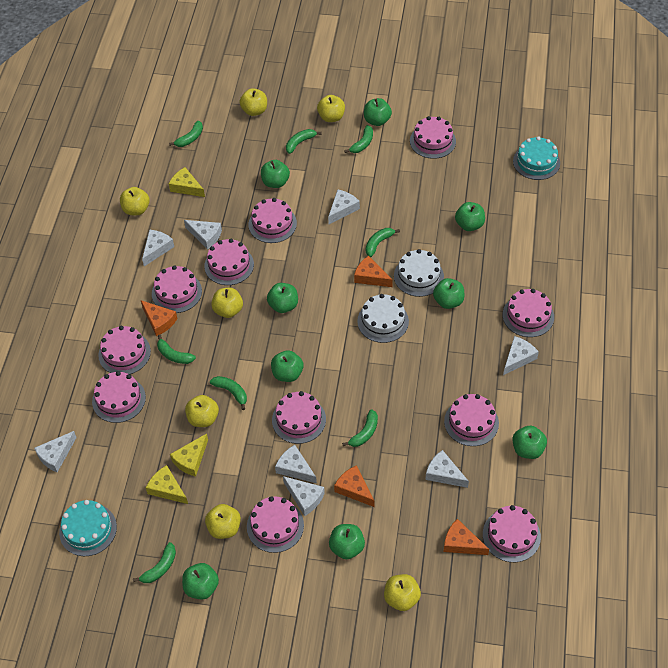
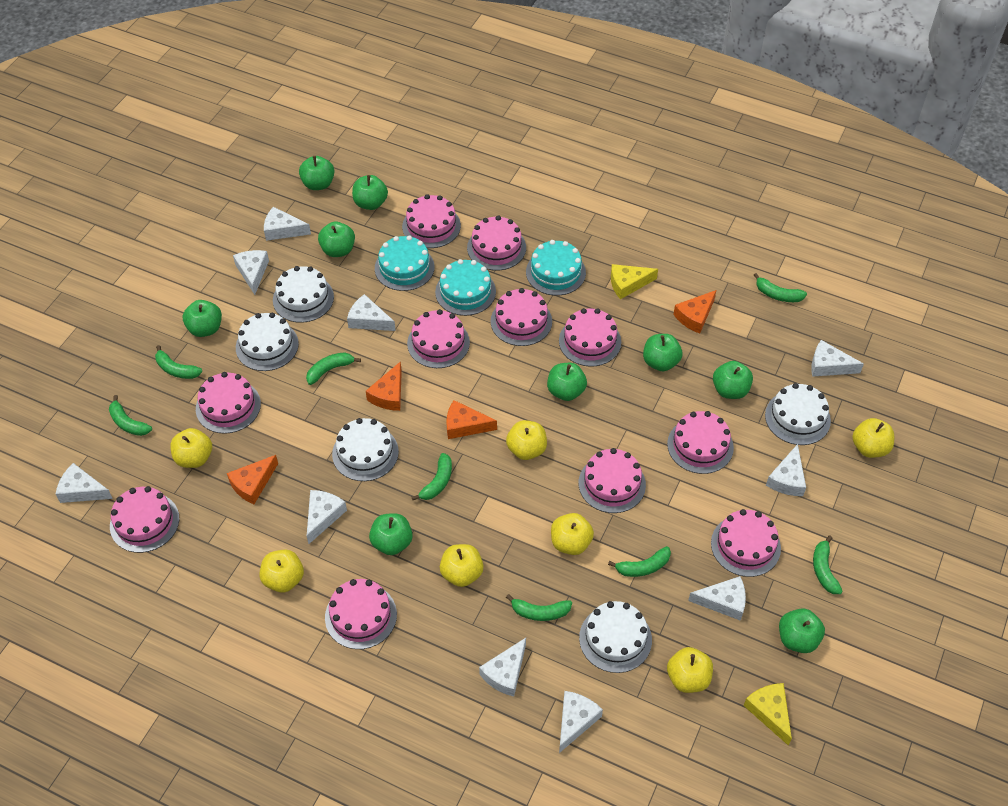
turquoise cake: [59,500,117,556] [513,136,560,180] = 2 -> [375,235,435,291] [435,259,496,316] [526,240,586,296] = 3
white cake: [357,294,409,343] [394,249,444,297] = 2 -> [236,313,299,371] [273,266,334,323] [332,418,399,481] [579,601,652,673] [765,383,831,445] = 5
white cheese: [34,431,77,473] [142,230,174,266] [184,220,222,250] [275,445,317,483] [283,476,325,516] [328,189,360,224] [425,450,469,488] [503,336,539,375] = 8 -> [56,463,113,503] [233,250,269,295] [264,207,311,241] [307,490,347,544] [347,294,396,331] [479,638,526,697] [559,691,603,753] [688,576,746,621] [766,444,806,496] [811,340,864,377] = 10
yellow cheese: [146,465,188,504] [169,167,205,197] [170,434,208,476] = 3 -> [611,264,658,299] [743,683,792,745] = 2

